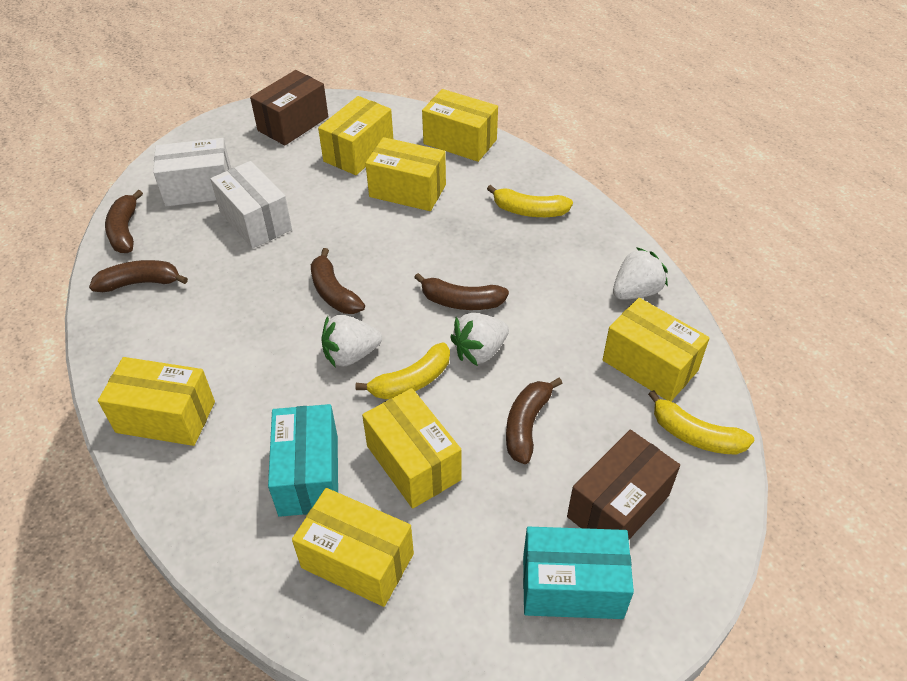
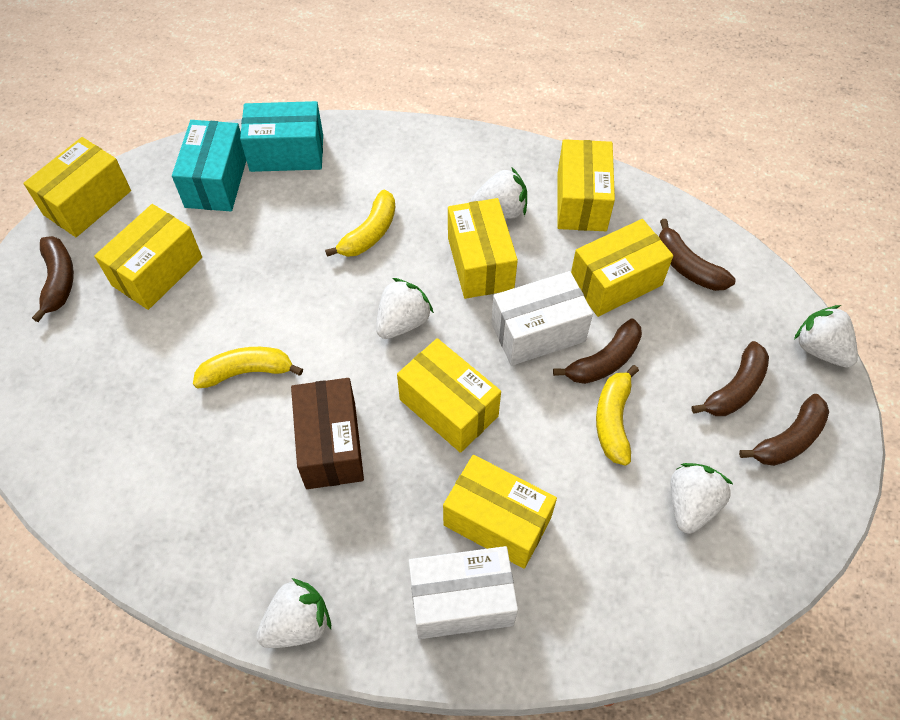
brown box: [250,70,328,145] [567,430,680,539] = 2 -> [291,378,364,489] = 1
white strawberry: [321,315,382,368] [450,313,509,366] [613,247,668,300] = 3 -> [256,578,331,648] [376,278,434,339] [470,167,527,219] [671,463,734,534] [794,305,858,368] = 5

